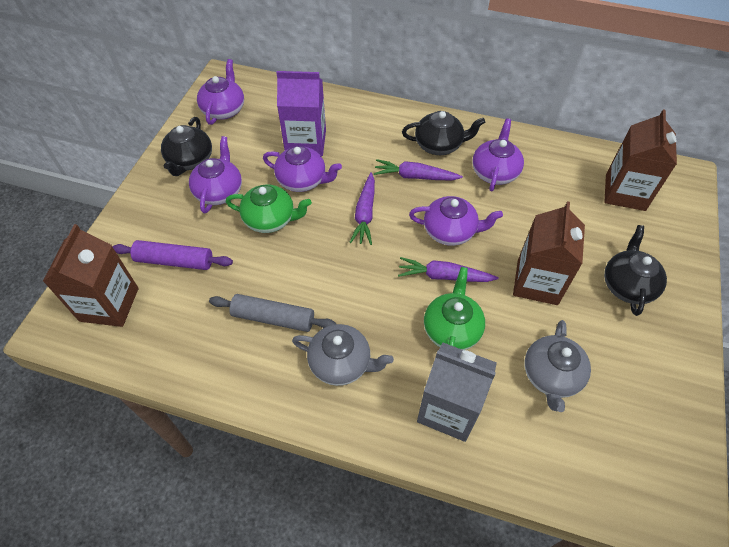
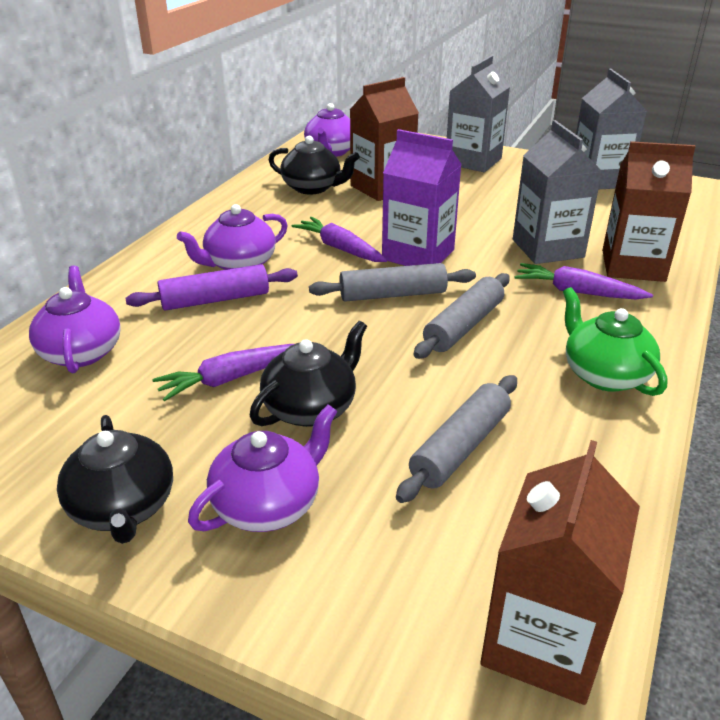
green teapot: [226,184,312,233] [424,267,485,350] = 2 -> [563,287,667,396] = 1
grey carton: [417,343,497,442] = 1 -> [447,56,510,172] [513,120,603,264] [576,69,647,190] = 3
grey rolling pin: [209,294,337,332] = 1 -> [309,263,476,302] [396,375,517,503] [414,273,510,359] = 3
grey teapot: [292,324,394,386] [524,320,591,412] = 2 -> none = 0
purple teapot: [189,136,242,213] [197,59,244,125] [263,146,342,192] [409,196,503,246] [472,118,524,191] = 5 -> [29,266,121,373] [177,204,288,270] [188,405,338,532] [304,103,350,157] = 4

